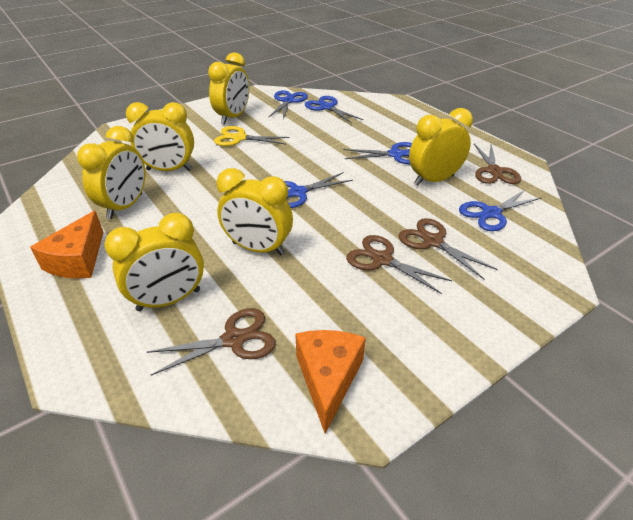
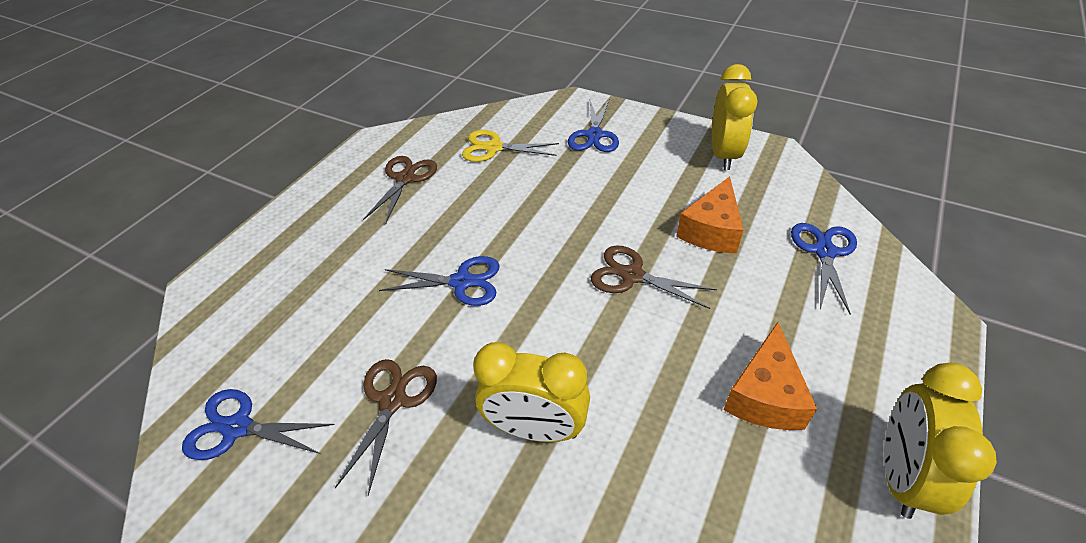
blue scissors: [268,90,308,119] [284,172,353,208] [305,96,363,123] [343,142,412,164] [459,189,542,231] = 5 -> [182,389,335,460] [379,256,500,306] [568,100,619,152] [791,223,857,315] = 4
brown scissors: [147,308,276,376] [346,235,452,294] [398,218,498,279] [474,144,521,184] = 4 -> [335,359,437,496] [363,156,437,225] [591,245,717,309] = 3
yellow clock: [77,126,146,219] [105,213,204,311] [126,102,194,171] [208,52,249,124] [217,168,293,255] [409,108,473,186] = 6 -> [473,342,590,442] [712,64,757,170] [884,363,997,519] = 3

